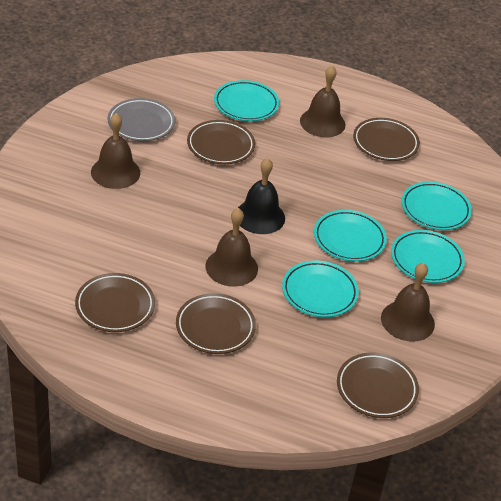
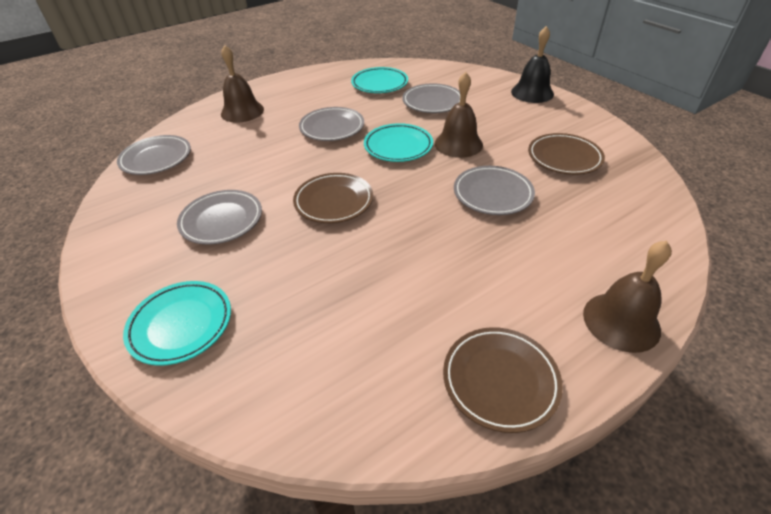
brown bell: [91,113,140,189] [205,208,258,287] [300,66,345,137] [381,263,435,342] = 4 -> [221,45,264,123] [435,72,483,158] [583,241,672,353] = 3
brown plate: [75,273,155,332] [176,293,256,354] [187,120,255,164] [337,353,419,418] [353,118,420,161] = 5 -> [293,173,373,223] [443,327,563,433] [528,133,605,175] = 3
grey plate: [108,98,175,141] = 1 -> [117,135,191,175] [177,190,262,245] [299,107,364,141] [402,83,460,113] [454,166,535,215] = 5
turquoise plate: [214,80,279,121] [282,261,359,317] [314,210,387,262] [391,230,465,283] [401,182,472,230] = 5 -> [123,281,231,366] [351,67,408,93] [364,123,433,162] = 3

